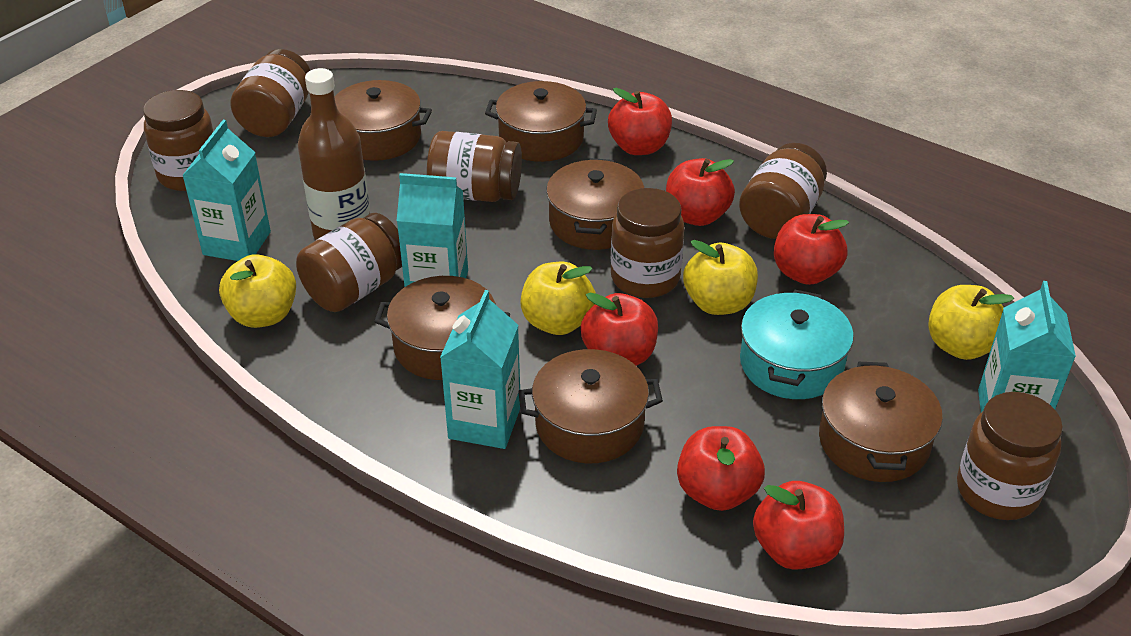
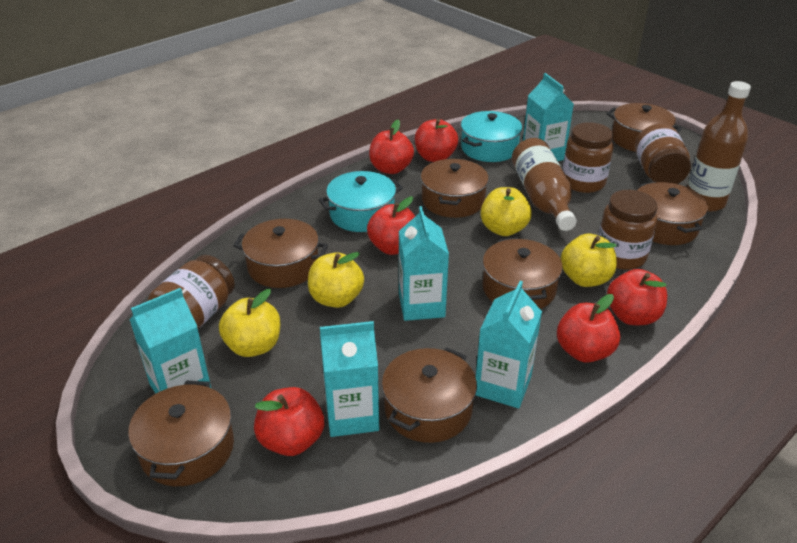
brown bottle: [298,68,370,240] = 1 -> [512,138,577,231] [687,81,751,212] = 2
brown jar: [143,90,214,191] [230,49,310,137] [296,213,402,312] [427,131,522,202] [611,188,685,298] [739,143,827,239] [957,392,1063,520] = 7 -> [147,255,235,329] [563,122,613,193] [598,190,658,270] [635,123,691,184] = 4
brown pot: [334,80,432,161] [374,276,510,380] [485,81,597,162] [518,349,663,463] [546,158,644,250] [819,362,943,482] = 6 -> [128,381,234,486] [234,219,328,288] [382,347,477,443] [421,158,489,218] [483,237,563,309] [607,103,682,152] [637,182,708,245] = 7
turquoise carton: [182,120,271,261] [397,173,468,287] [440,290,520,449] [978,281,1076,412] = 4 -> [130,288,211,394] [320,321,379,437] [399,206,449,321] [476,281,542,408] [523,73,574,161] = 5
turquoise pot: [740,290,854,399] = 1 -> [319,171,403,232] [461,111,522,162] = 2

